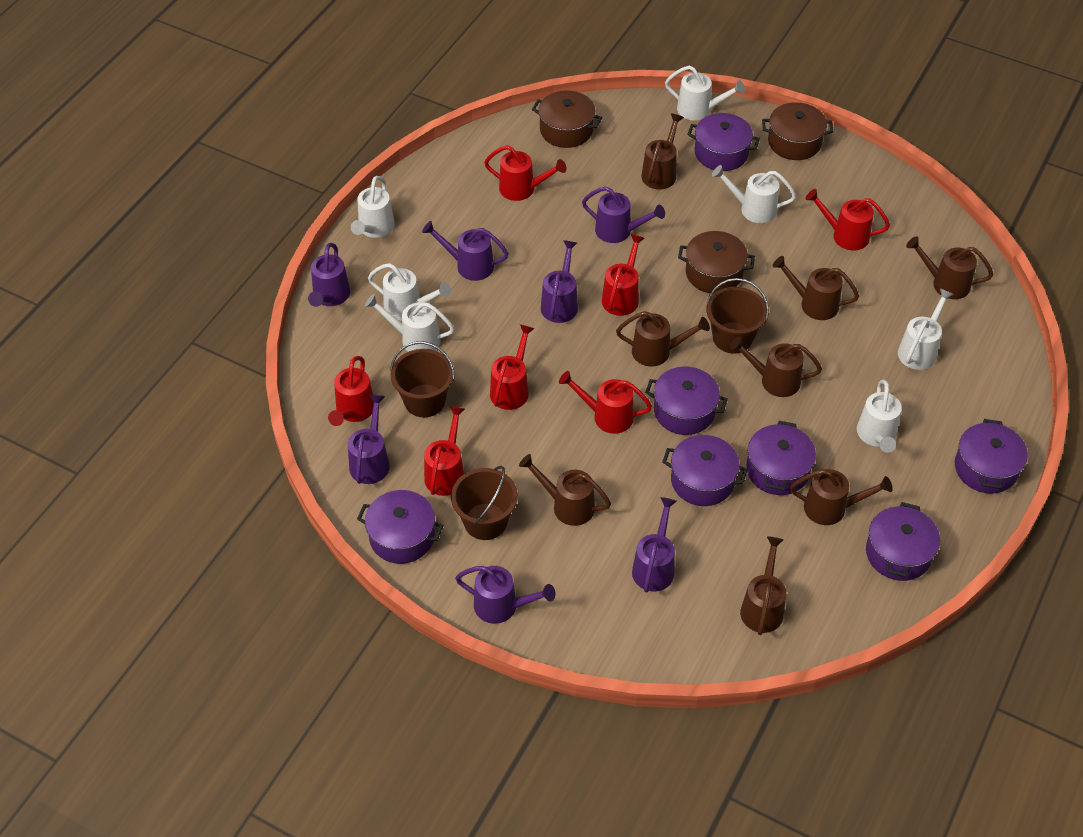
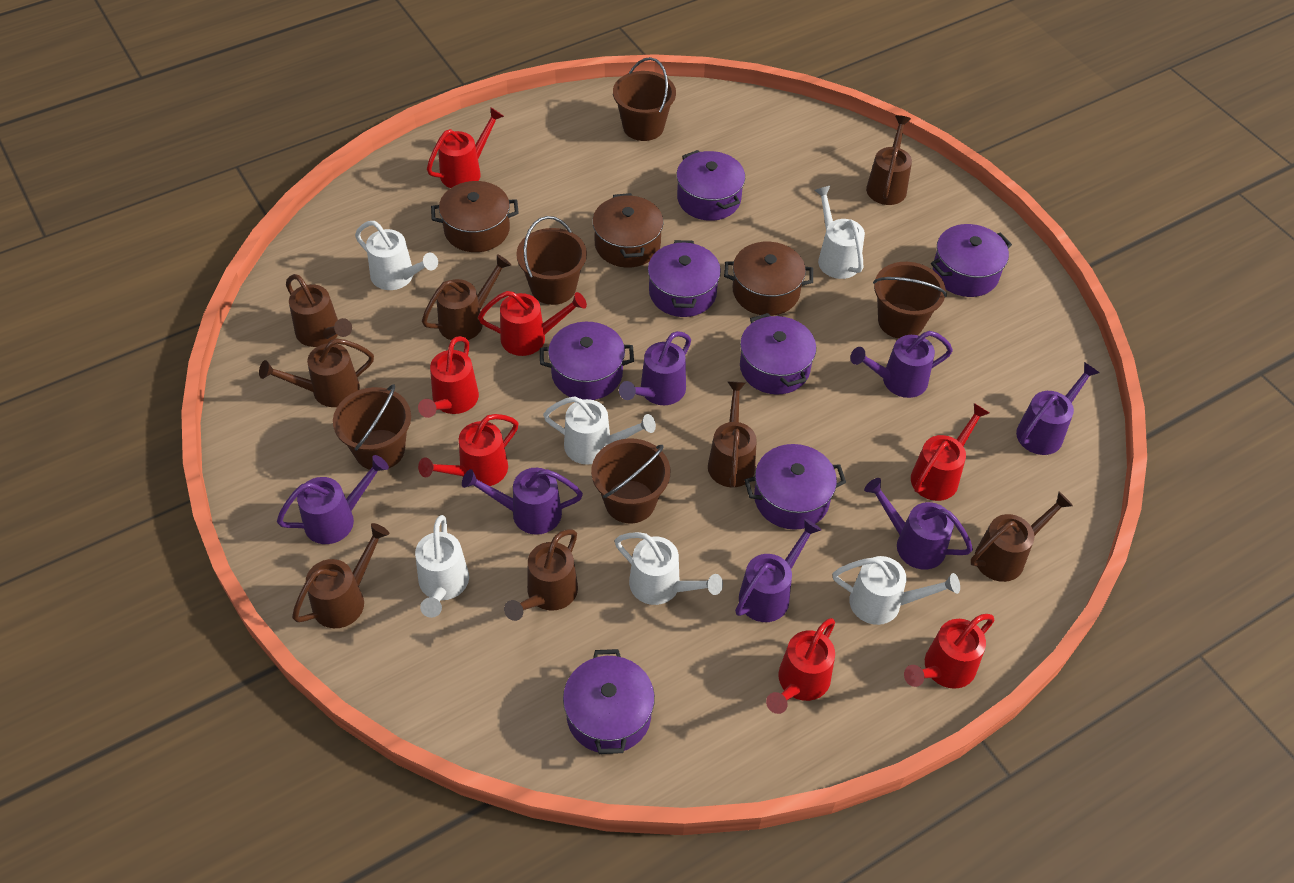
brown bucket: [390,341,455,417] [451,466,518,540] [706,278,769,354] = 3 -> [333,384,411,470] [516,216,587,305] [591,438,670,523] [613,57,676,141] [873,262,947,339] = 5
white watering can: [351,176,395,238] [365,294,454,352] [368,263,451,320] [665,66,745,121] [712,165,796,223] [857,380,902,453] [898,288,954,370] = 7 -> [355,221,438,290] [415,515,469,618] [543,396,656,465] [615,532,723,605] [814,186,865,279] [833,556,960,625] = 6

